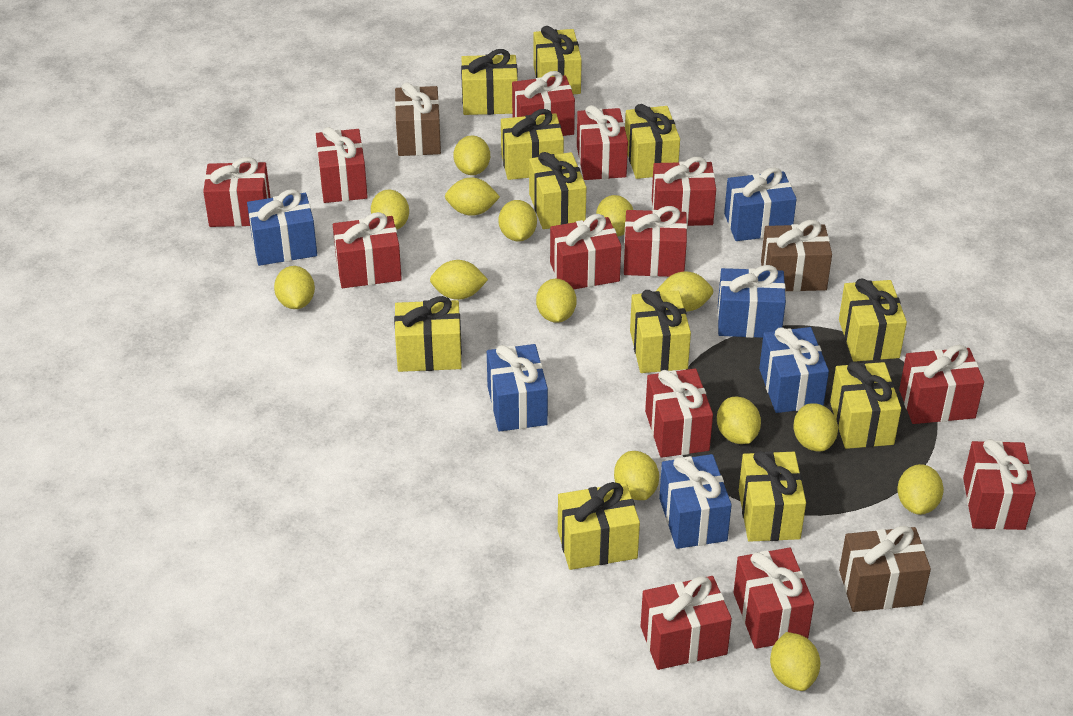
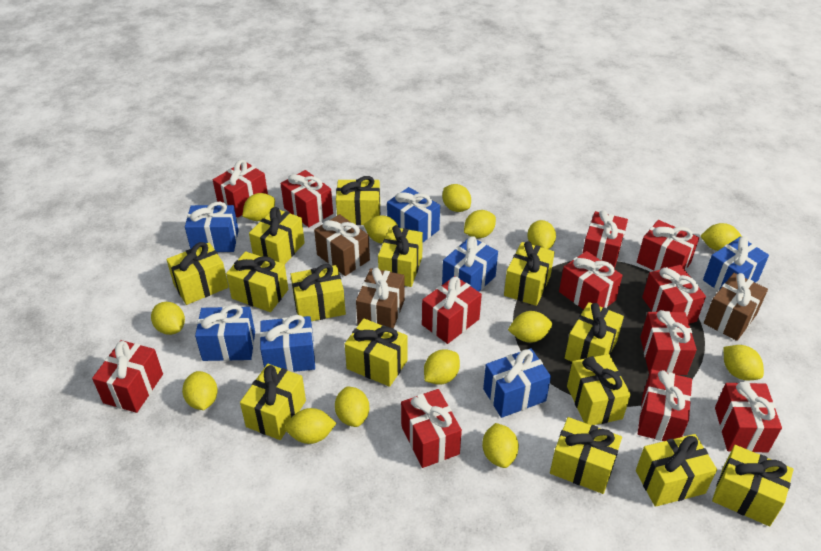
blue gift: [247,189,317,266] [487,344,548,432] [659,454,732,549] [717,265,786,338] [724,167,797,241] [759,327,829,413] = 6 -> [185,202,239,252] [195,304,255,361] [260,315,315,372] [387,187,440,242] [442,236,498,292] [483,348,551,418] [703,236,769,291] = 7
red gift: [203,157,271,227] [316,127,368,203] [333,212,402,288] [512,71,575,136] [550,214,621,289] [577,105,628,180] [623,206,687,277] [641,576,732,670] [645,369,713,458] [652,157,716,226] [733,548,814,649] [899,345,984,424] [963,439,1036,530] = 13 -> [92,340,163,413] [213,160,268,218] [281,170,333,227] [401,389,462,468] [422,276,482,344] [559,251,623,310] [582,210,628,269] [637,220,699,271] [638,369,692,441] [640,310,697,375] [642,265,706,324] [715,382,782,453] = 12
yellow gift: [394,296,462,372] [461,49,518,115] [501,109,564,180] [529,152,587,229] [534,26,582,94] [558,482,640,570] [625,104,680,179] [630,290,691,373] [739,451,806,542] [830,362,901,449] [839,279,907,362] = 11 -> [166,242,229,305] [226,251,288,312] [240,364,306,440] [249,207,305,264] [290,264,346,321] [336,176,380,225] [345,318,407,387] [378,225,423,287] [504,241,555,306] [550,417,622,494] [565,302,624,362] [567,354,631,425] [636,434,717,507] [712,445,793,526] = 14

